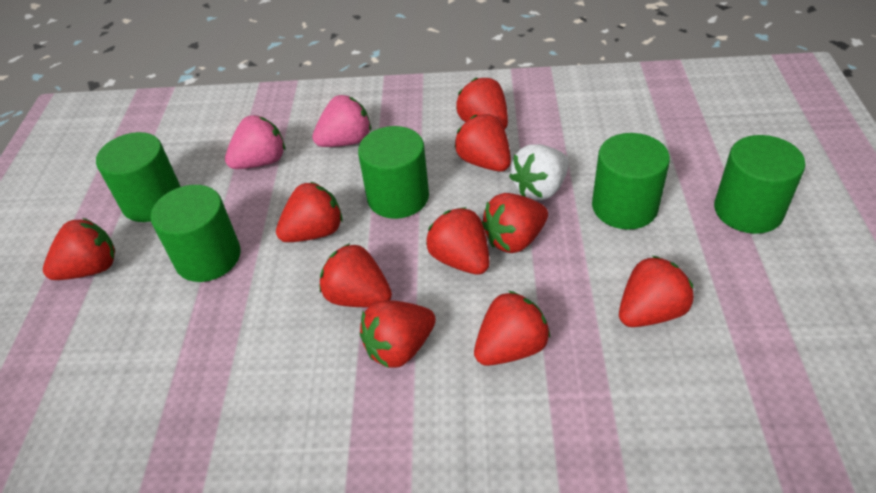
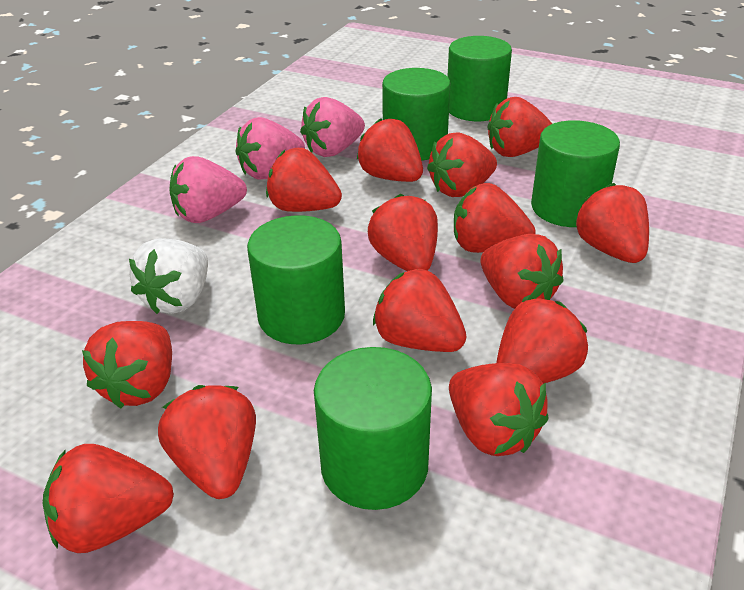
pink strawberry: [225,115,285,169] [312,95,371,147] = 2 -> [169,156,247,223] [236,117,305,180] [300,97,365,157] = 3
red strawberry: [43,218,115,280] [276,182,343,242] [320,243,392,307] [360,300,436,368] [426,207,490,275] [454,114,511,172] [456,78,508,129] [474,291,550,366] [482,193,548,253] [619,256,694,327] = 10 -> [42,444,174,553] [82,321,172,409] [158,385,256,499] [266,148,342,212] [357,118,423,182] [368,194,438,271] [373,269,467,352] [427,133,497,197] [449,363,549,456] [454,183,536,253] [481,234,564,309] [488,97,552,157] [496,298,588,384] [575,183,649,263] = 14

